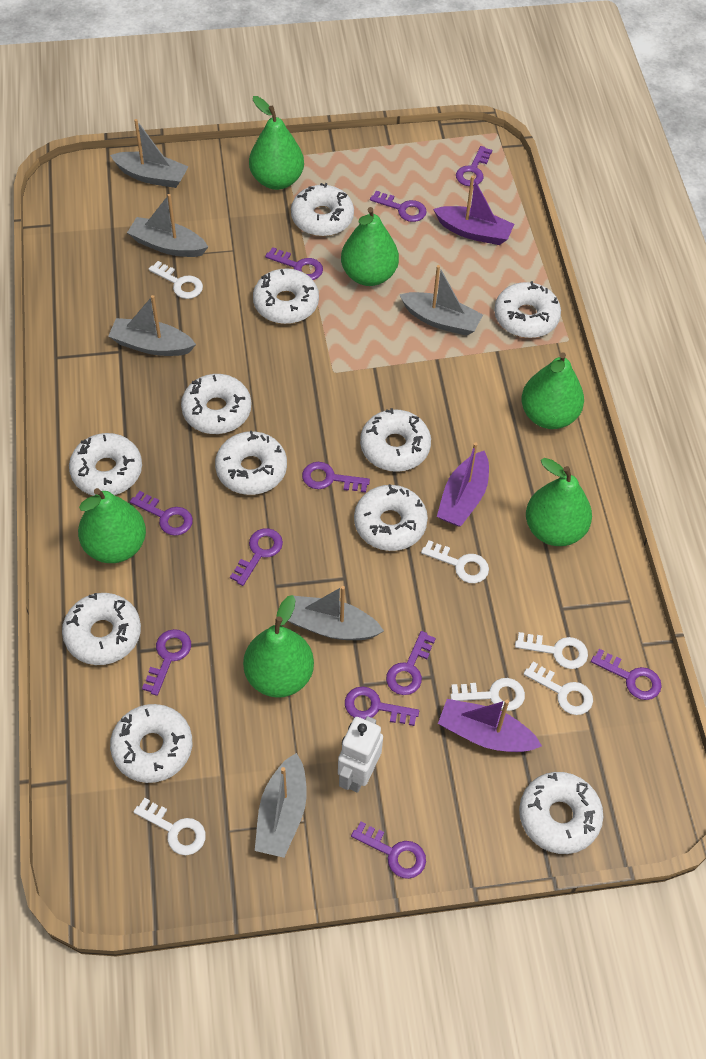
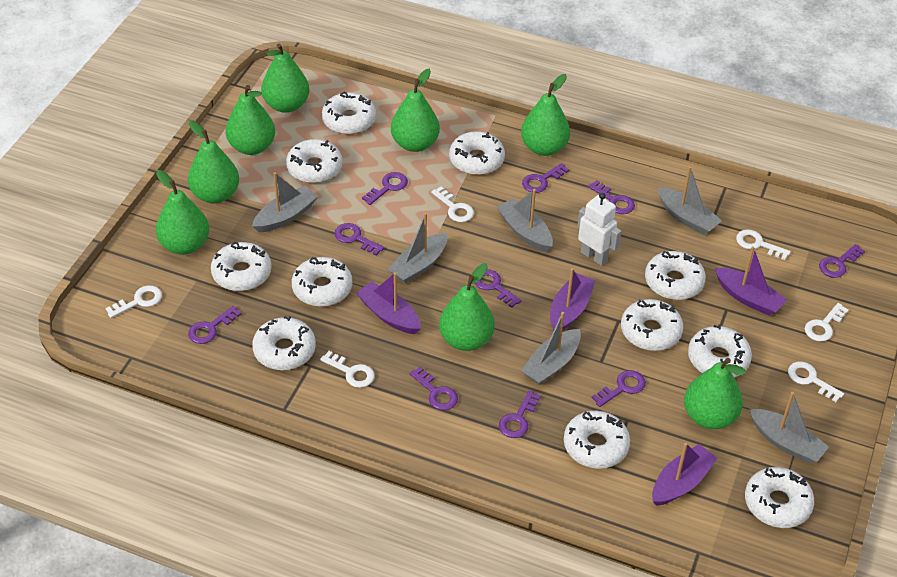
green pear: [78,488,146,563] [243,595,314,698] [249,96,304,190] [341,207,399,286] [521,352,584,429] [526,458,592,546] = 6 -> [156,170,209,255] [188,120,239,203] [226,85,275,155] [261,43,309,113] [391,68,440,152] [439,263,495,351] [521,74,570,156] [684,358,746,429] = 8
purple boat: [433,176,514,245] [437,442,489,526] [438,699,542,752] = 3 -> [356,272,421,334] [550,268,596,331] [652,443,717,506] [715,246,787,316] = 4
purple key: [130,491,193,536] [142,629,191,696] [230,528,283,586] [265,247,323,280] [302,462,370,493] [345,687,419,726] [351,821,426,879] [370,191,427,222] [386,631,436,695] [456,146,492,186] [591,649,662,700] = 11 -> [188,306,241,344] [335,223,384,256] [362,172,408,205] [410,366,458,410] [475,269,521,308] [499,391,541,438] [522,163,569,193] [588,180,635,214] [592,370,646,407] [819,244,865,278] = 10

